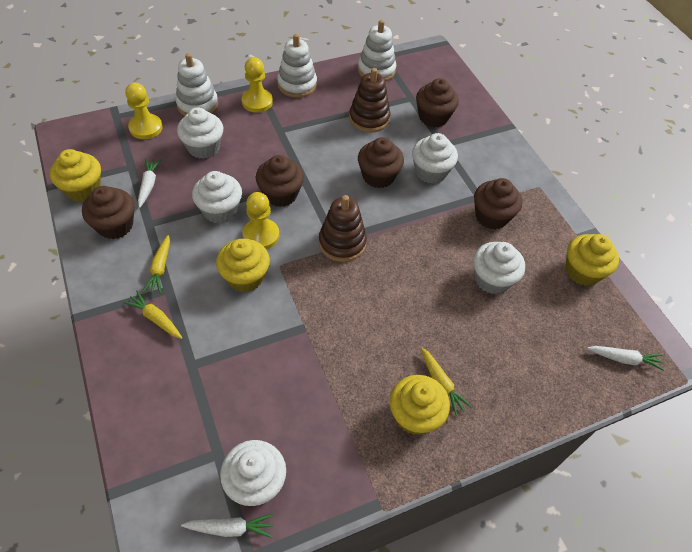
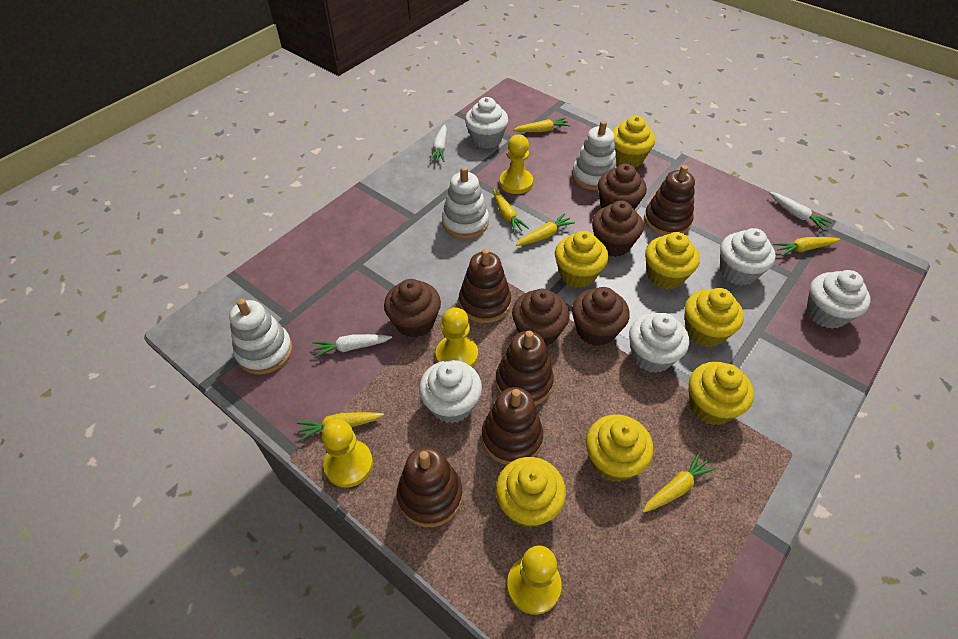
brown stacking toy: [319,195,367,262] [349,68,391,133] = 2 -> [397,447,462,527] [459,248,511,323] [482,387,543,465] [496,331,554,405] [644,165,695,236] = 5
yellow carrot: [123,291,182,339] [143,235,170,294] [421,347,472,416] = 3 -> [297,412,384,441] [493,189,529,233] [513,117,571,132] [516,213,575,246] [642,452,716,513] [773,237,840,256] = 6
yellow cupcake: [50,149,101,202] [216,239,270,292] [390,375,450,435] [566,234,619,286] = 4 -> [496,457,566,528] [555,231,608,288] [586,414,653,482] [612,116,655,168] [645,232,700,289] [685,288,744,347] [689,362,754,425] = 7
yellow pawn: [125,83,163,139] [242,57,273,113] [243,192,279,249] = 3 -> [322,419,373,488] [436,307,478,367] [499,134,533,194] [507,546,562,615] = 4

